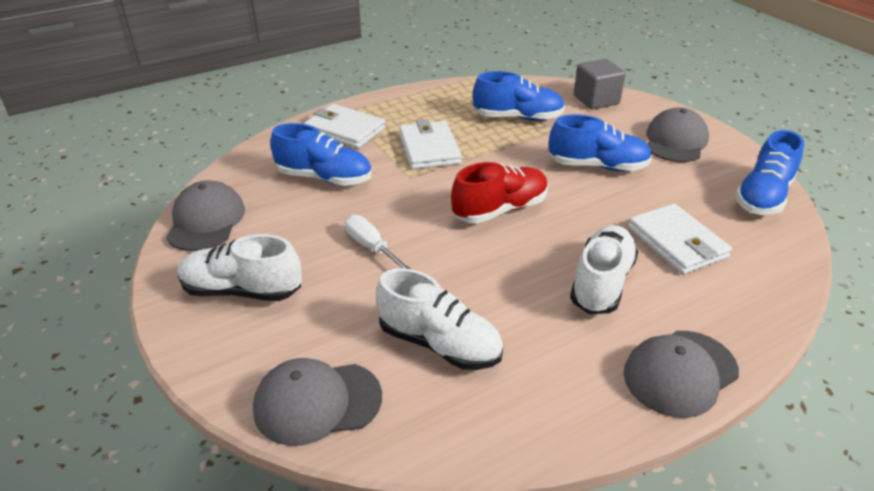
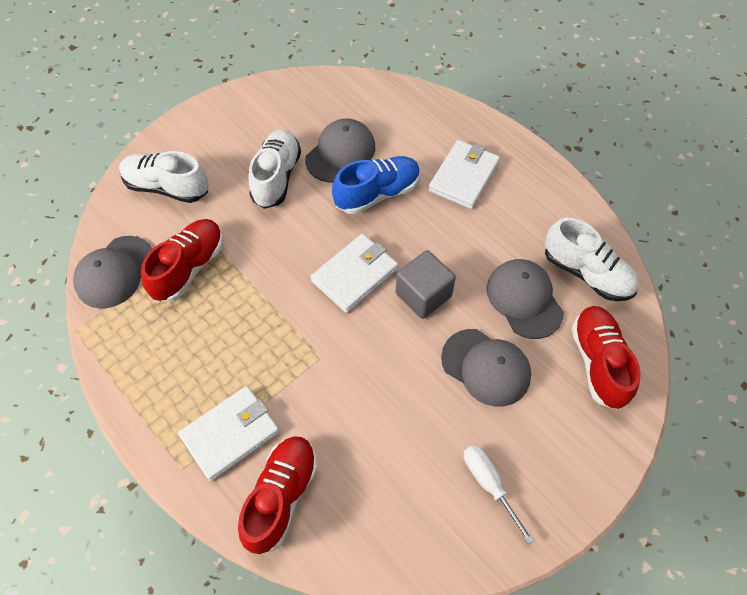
blue shoe: [270,123,372,186] [473,71,565,121] [549,114,652,171] [735,130,804,215] = 4 -> [332,156,420,214] = 1
red shoe: [451,162,548,223] = 1 -> [141,219,223,302] [238,436,317,554] [572,306,641,409] = 3

